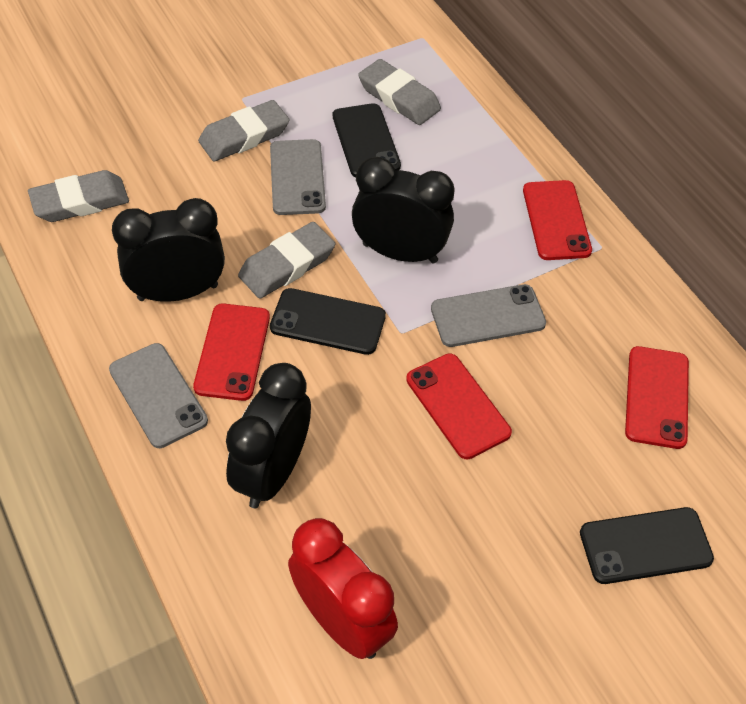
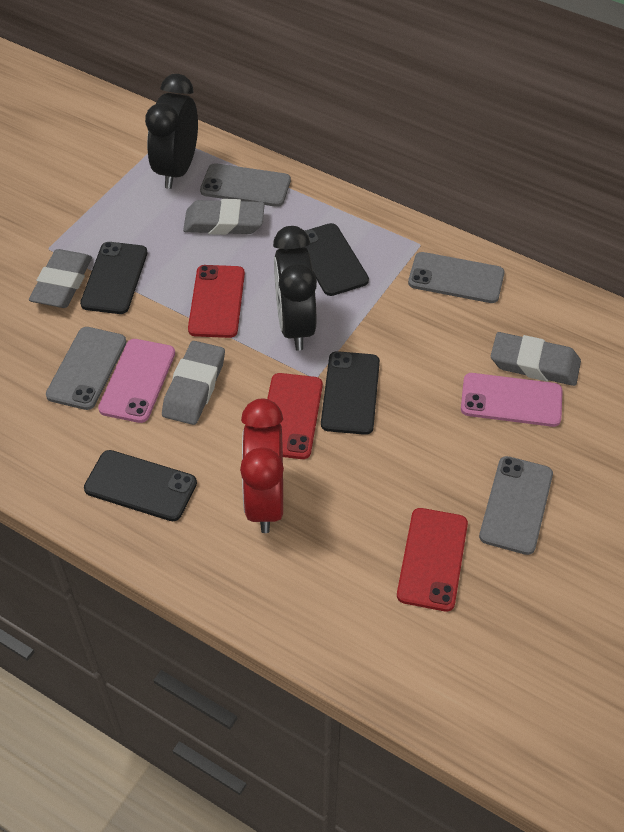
black clock: [112,198,225,302] [226,363,311,508] [352,157,455,264] = 3 -> [145,74,198,189] [273,226,317,351] = 2
black phone: [270,288,386,355] [333,103,401,177] [580,507,714,584] = 3 -> [80,242,147,314] [84,450,197,521] [305,223,369,296] [321,351,380,435] = 4
grey phone: [109,343,208,448] [270,139,326,215] [431,284,546,347] = 3 -> [46,327,126,410] [200,163,291,207] [408,252,505,303] [479,456,553,555] = 4
pink phone: none = 0 -> [98,339,175,423] [461,373,563,427] = 2
red phone: [193,303,270,401] [406,353,512,459] [523,180,592,260] [625,346,689,449] = 4 -> [188,265,245,338] [267,373,323,459] [397,508,468,611] = 3

